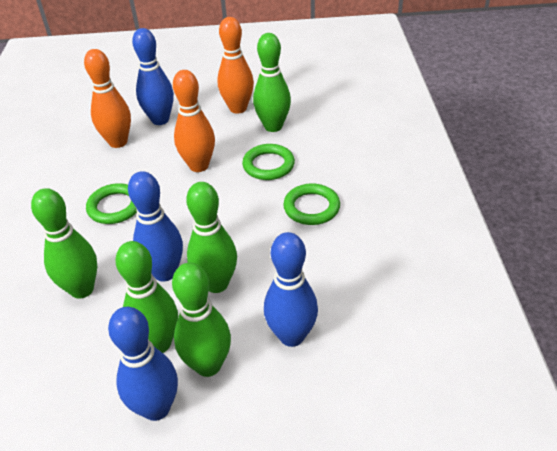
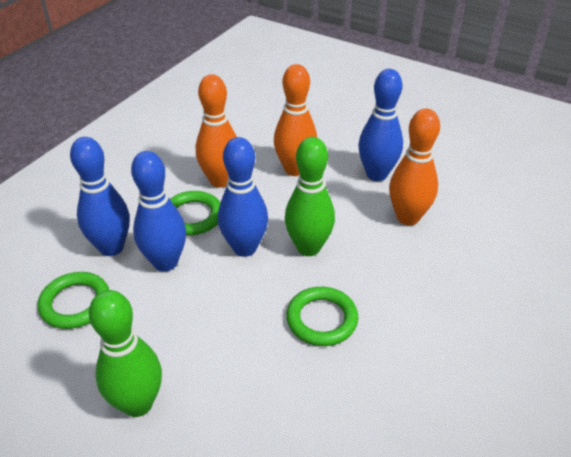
green bowling pin: [31,188,97,299] [115,241,178,353] [172,263,231,377] [186,182,237,293] [253,33,291,132] = 5 -> [89,290,162,417] [285,137,335,256] = 2

